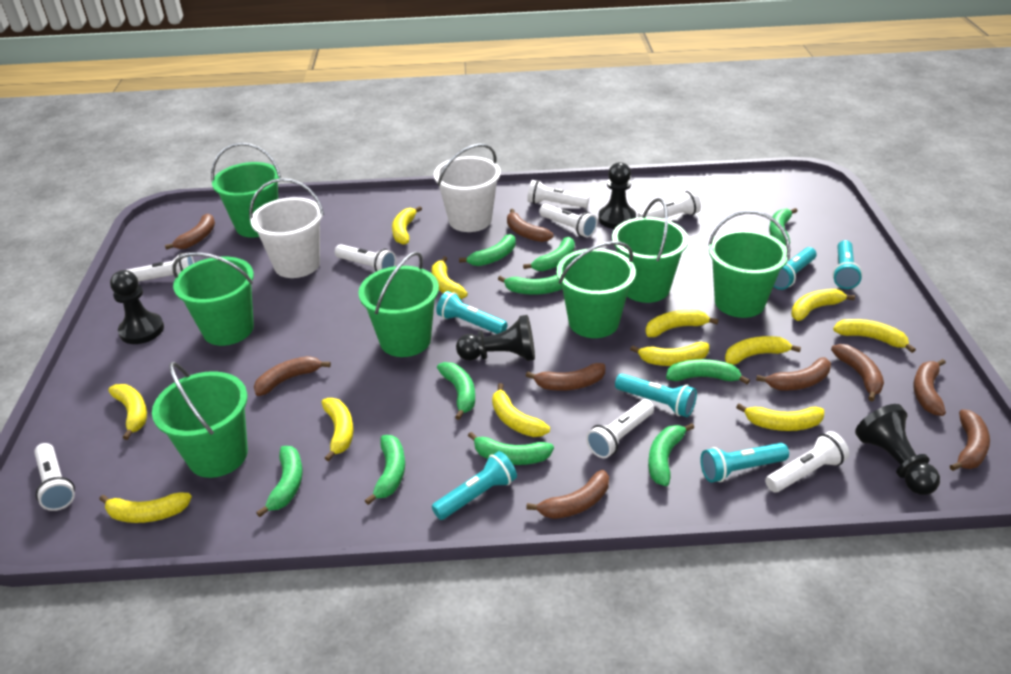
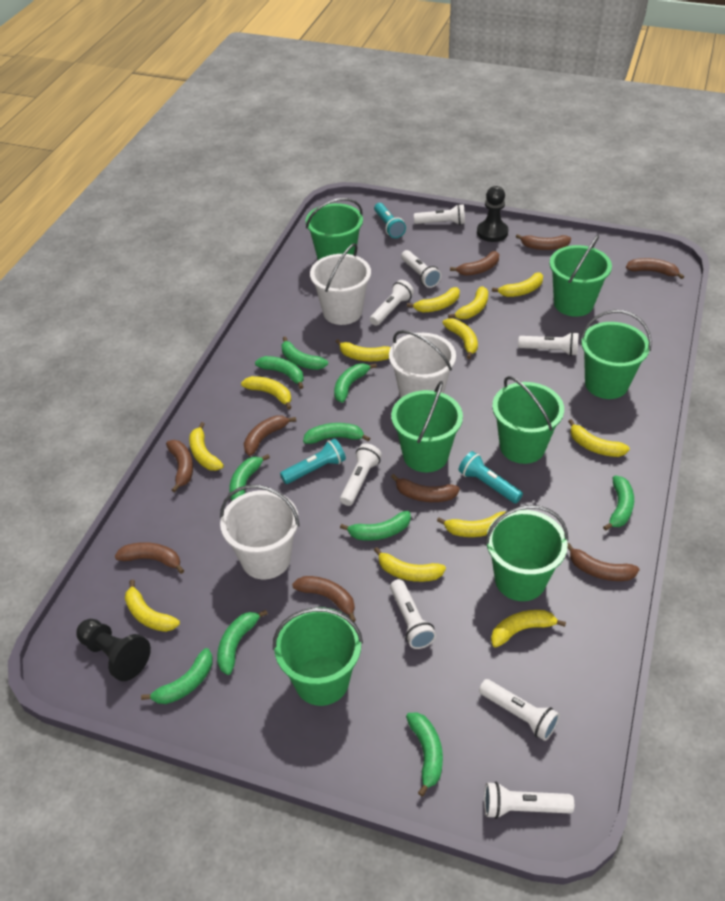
black pawn: [110,270,164,344] [456,315,535,361] [598,162,636,229] [855,404,940,495] = 4 -> [76,619,151,681] [477,186,509,242] = 2
turquoise flashlight: [432,451,517,520] [436,291,508,334] [615,374,697,417] [700,443,789,482] [773,247,817,290] [832,240,862,289] = 6 -> [280,439,346,484] [374,203,406,238] [458,451,523,504] = 3
white bucket: [249,178,324,278] [434,143,501,232] = 2 -> [220,485,300,579] [310,243,371,325] [389,330,456,398] = 3

